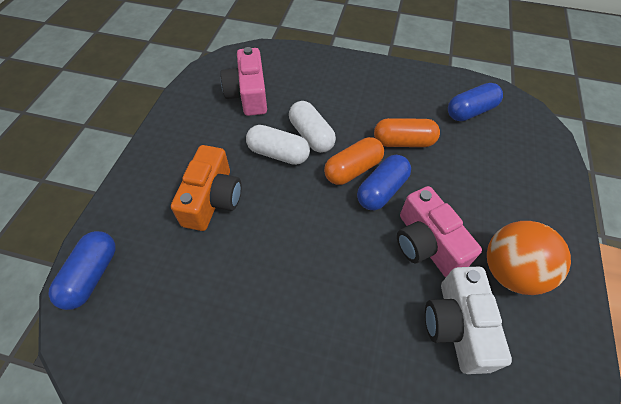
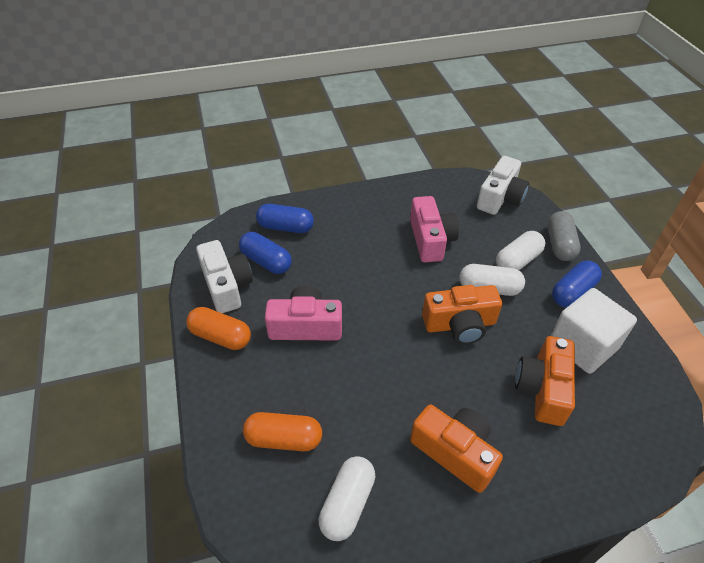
grey capsule: none = 0 -> [548,211,581,261] = 1
orange ball: [487,221,571,295] = 1 -> none = 0
orange camera: [171,145,242,231] = 1 -> [410,405,503,493] [422,285,502,344] [515,336,575,426] = 3
white camera: [425,267,512,374] = 1 -> [196,240,253,313] [477,156,529,215] = 2
white capsule: [246,125,310,165] [289,101,336,153] = 2 -> [319,456,375,541] [460,264,525,296] [496,231,545,270] = 3
white cube: none = 0 -> [551,288,637,374] = 1

